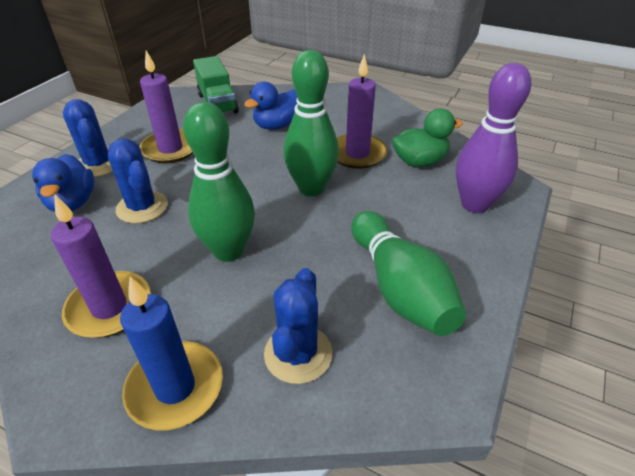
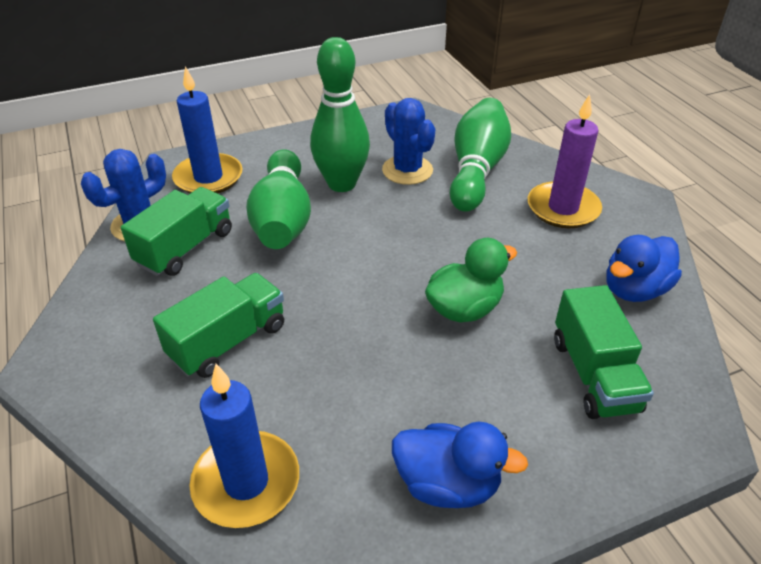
blue cactus: [63,99,113,177] [108,138,168,223] [264,268,332,384] = 3 -> [81,149,166,241] [382,98,435,185] = 2
blue candle: [120,277,223,430] = 1 -> [172,66,243,194] [189,364,299,528] = 2
green truck: [193,56,239,114] = 1 -> [121,187,232,276] [153,273,284,378] [554,285,654,419] = 3
purple bowling pin: [456,63,531,213] = 1 -> none = 0
purple candle: [51,194,151,338] [140,51,193,164] [337,54,387,169] = 3 -> [528,94,602,228] = 1

